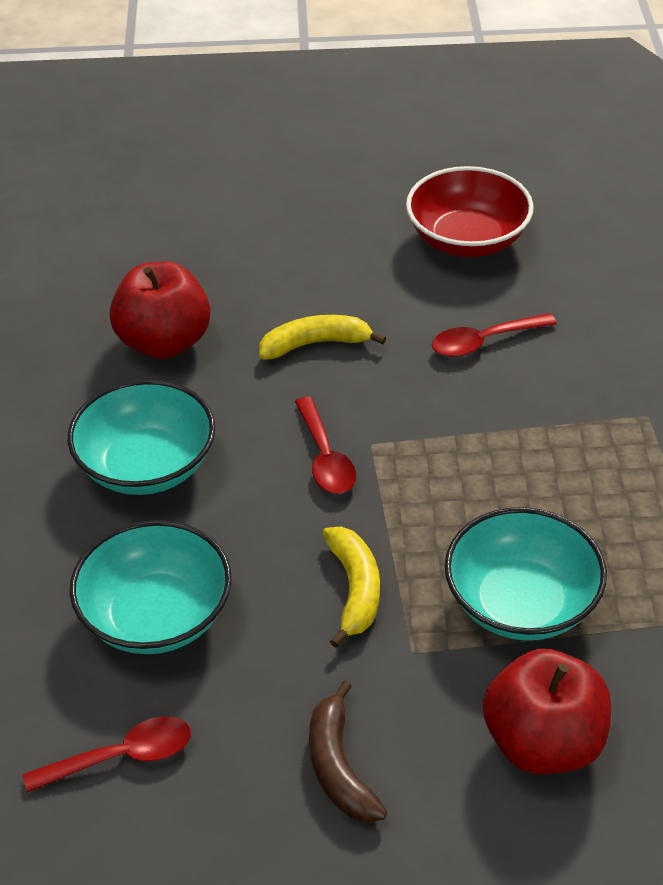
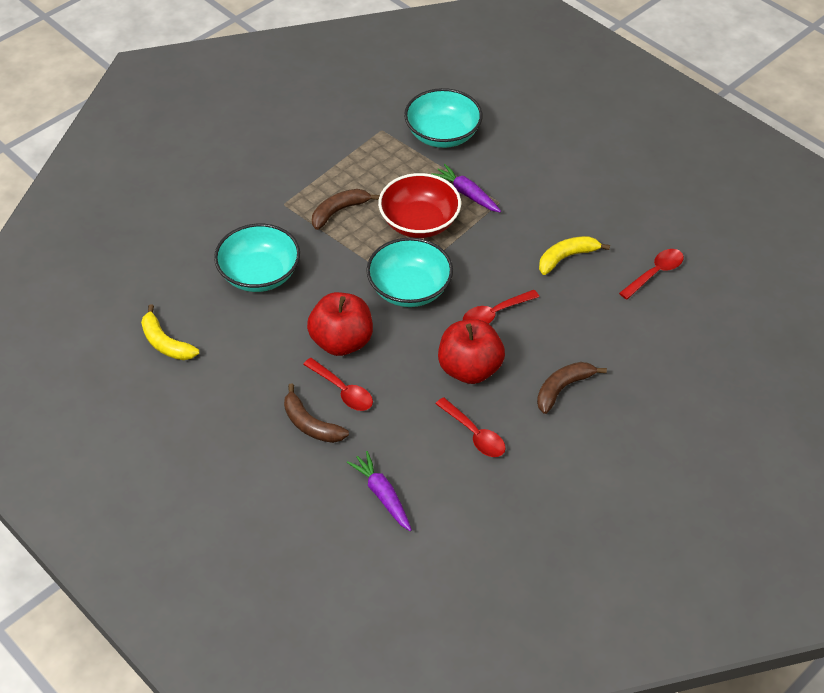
brown banana: [309,680,387,823] = 1 -> [284,384,349,443] [312,189,380,230] [537,362,607,414] = 3
purple carrot: none = 0 -> [347,451,412,531] [431,164,501,213] = 2
red spoon: [23,716,191,793] [295,397,356,494] [432,313,557,357] = 3 -> [303,358,373,411] [435,397,506,457] [463,290,539,324] [619,249,684,300] = 4

